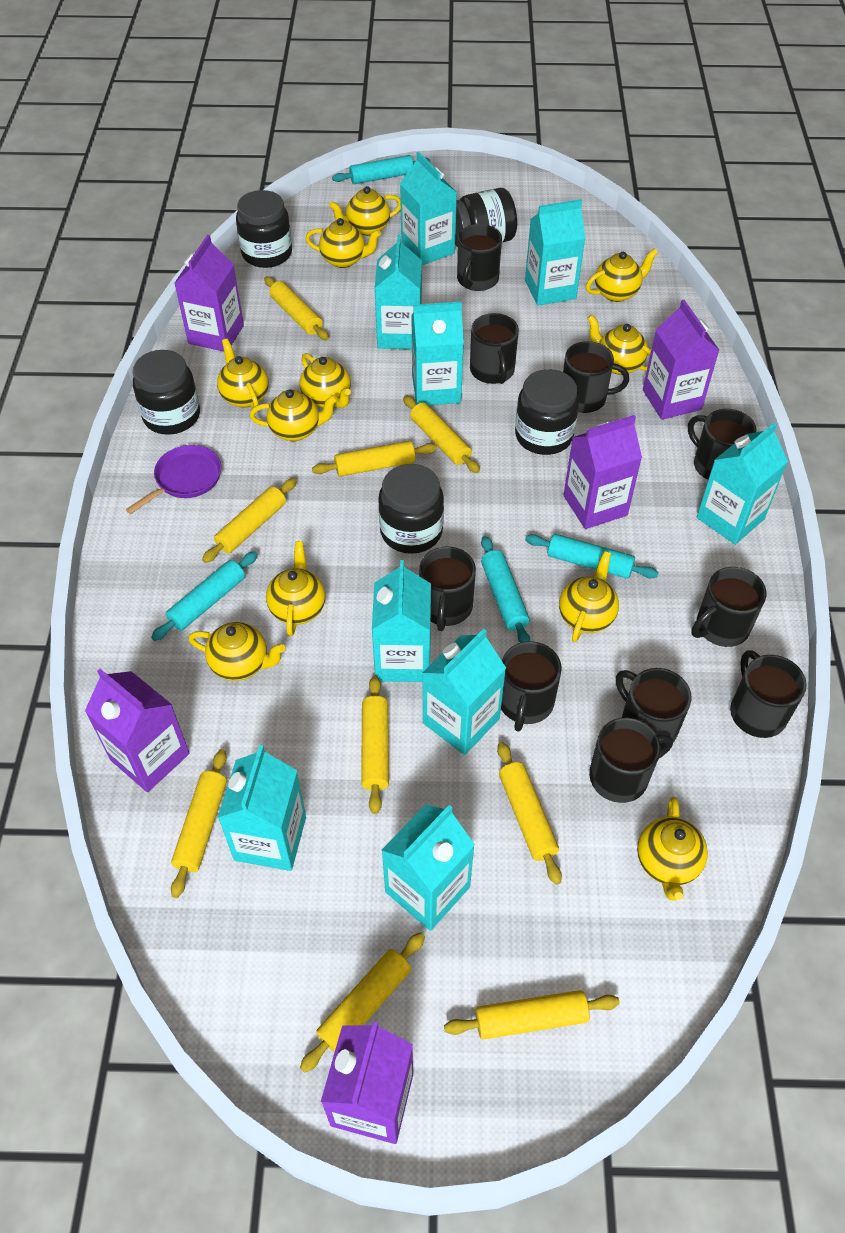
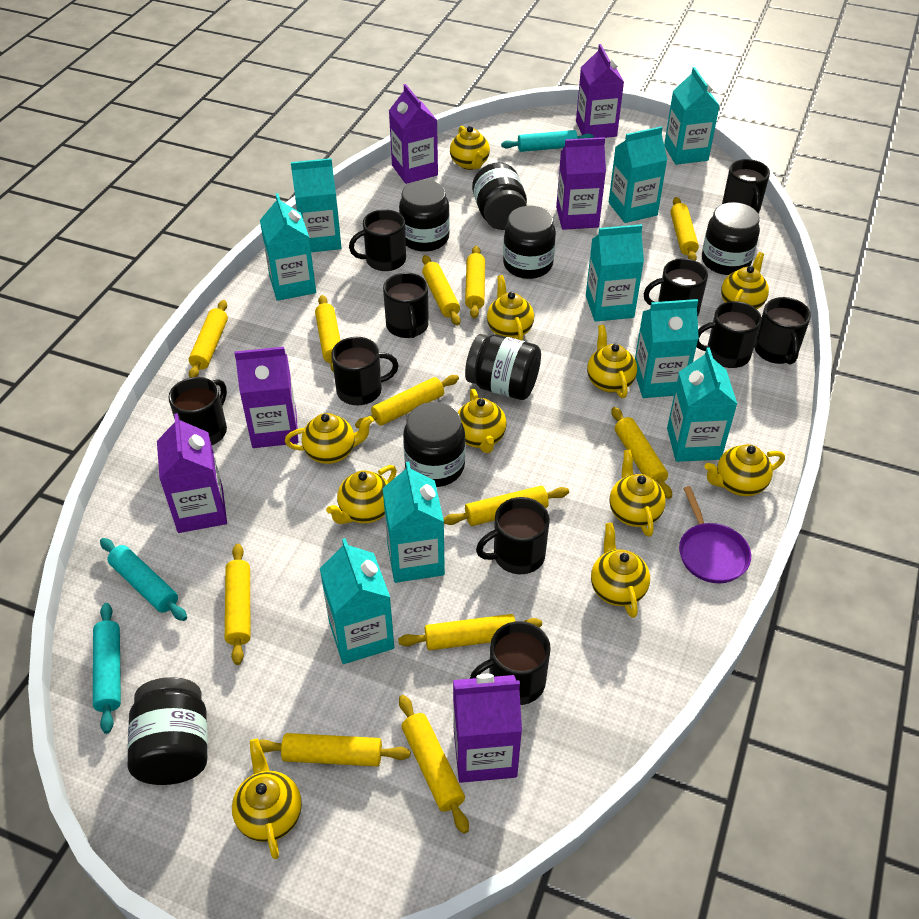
black jar: [133,350,200,435] [236,190,292,268] [378,464,444,554] [455,188,517,247] [515,369,579,455] = 5 -> [127,677,208,785] [399,180,450,252] [403,402,465,487] [465,334,541,400] [472,162,527,230] [503,206,556,279] [702,202,760,275] = 7
purple carton: [85,669,189,792] [175,235,244,352] [321,1021,413,1144] [563,415,642,529] [643,300,719,420] = 5 -> [157,413,227,533] [234,347,298,448] [389,84,438,184] [453,674,522,783] [556,137,606,230] [576,44,624,138] = 6
turquoise rolling pin: [151,551,258,641] [332,155,430,184] [481,536,530,643] [525,534,659,579] = 4 -> [93,603,121,734] [100,538,187,621] [501,130,594,152] = 3
yellow rolling pin: [171,749,227,898] [202,478,296,563] [264,276,329,341] [300,932,425,1073] [312,441,437,477] [361,676,389,814] [403,396,480,473] [444,990,620,1039] [497,742,562,885] = 9 -> [189,300,228,378] [225,544,251,665] [259,733,411,766] [315,295,341,372] [355,375,459,428] [398,614,542,650] [399,695,469,834] [422,255,461,326] [443,486,569,526] [465,246,485,319] [612,407,672,499] [670,197,699,261] = 12

